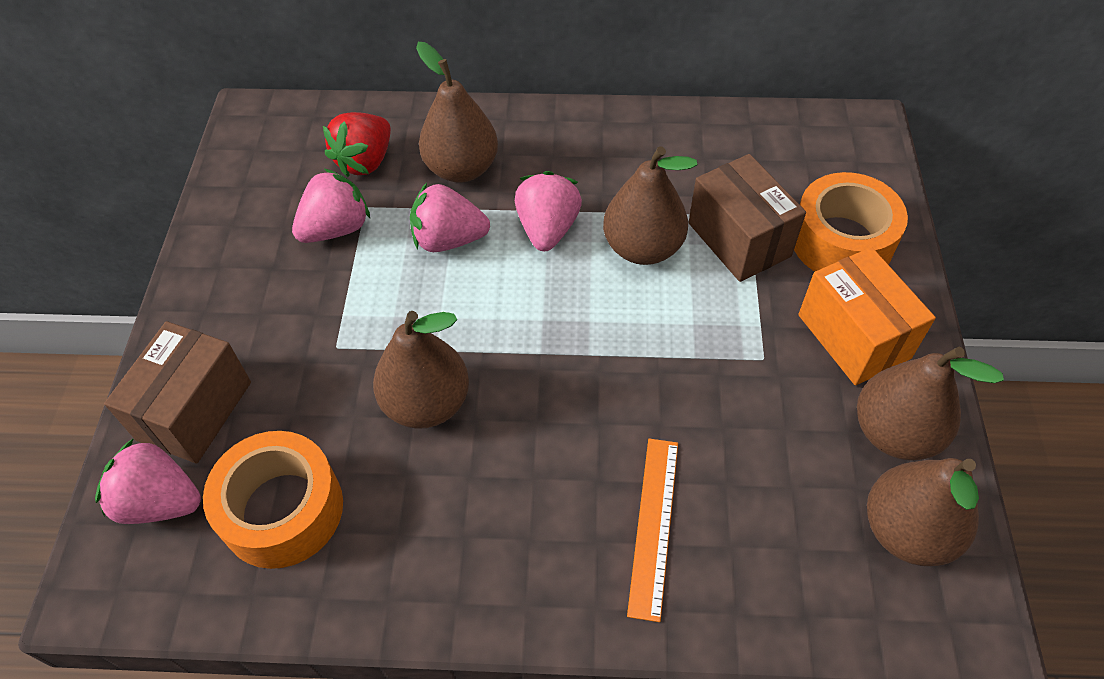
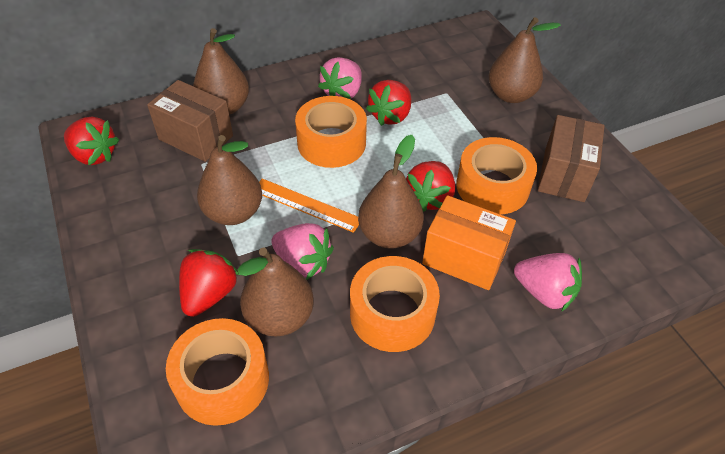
orange tape: [203,431,343,569] [794,172,908,271] = 2 -> [166,318,269,426] [295,96,367,168] [350,256,440,352] [456,137,537,214] = 4
pink strawberry: [95,438,201,524] [292,169,370,243] [410,183,490,252] [515,171,582,251] = 4 -> [272,223,334,280] [318,57,362,99] [514,253,582,312] = 3
red strawberry: [323,112,391,177] = 1 -> [64,116,119,165] [179,249,240,317] [366,80,411,126] [406,161,455,212] = 4

